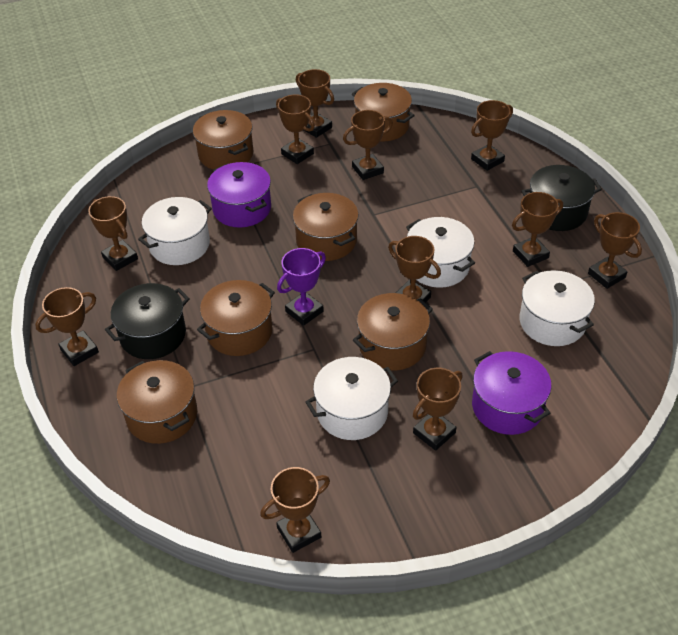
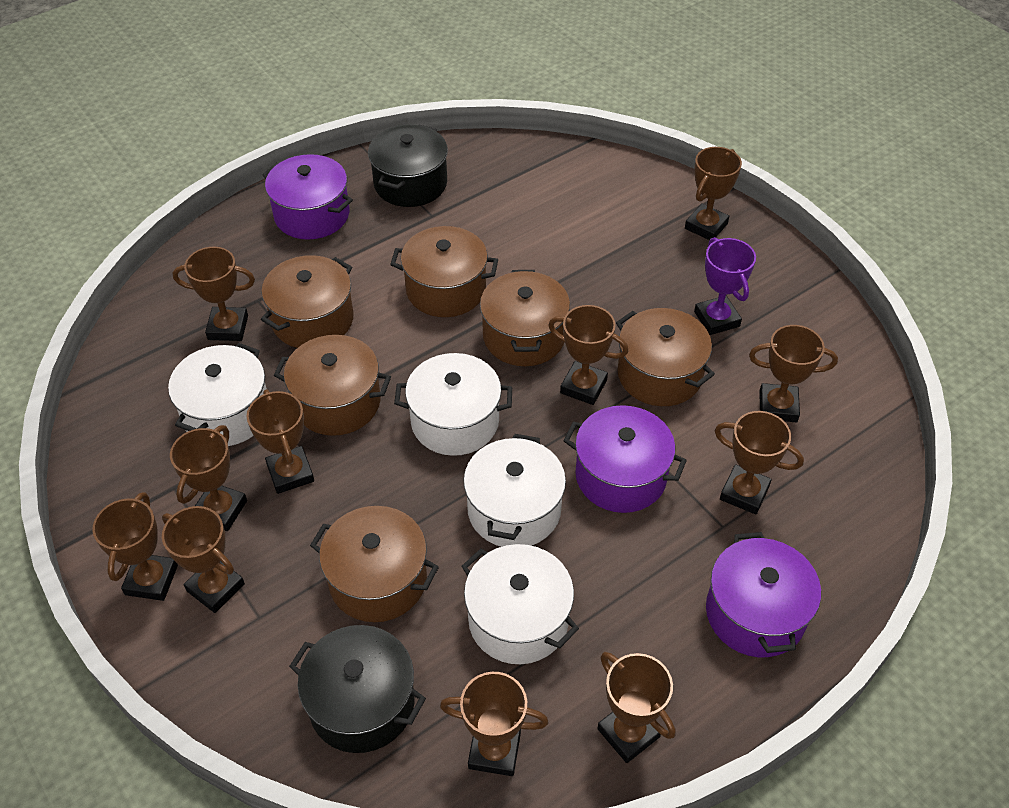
purple pot: [207,162,271,228] [472,351,552,435] = 2 -> [263,154,353,240] [564,405,687,513] [706,532,821,657] = 3

